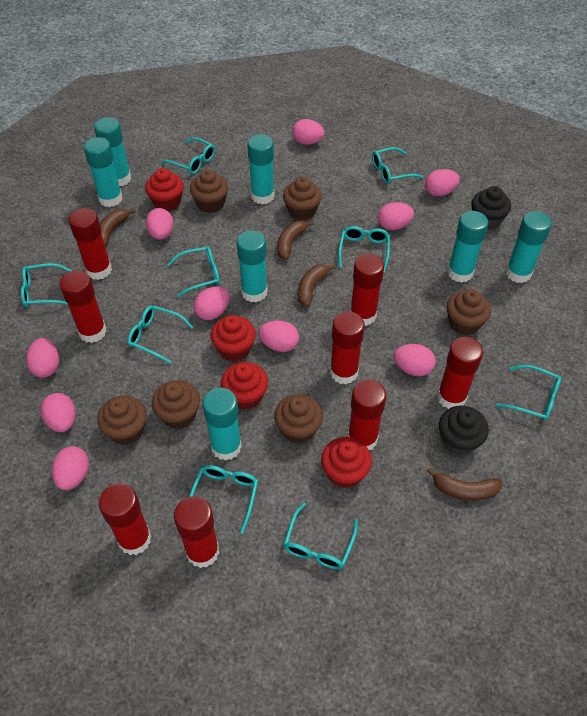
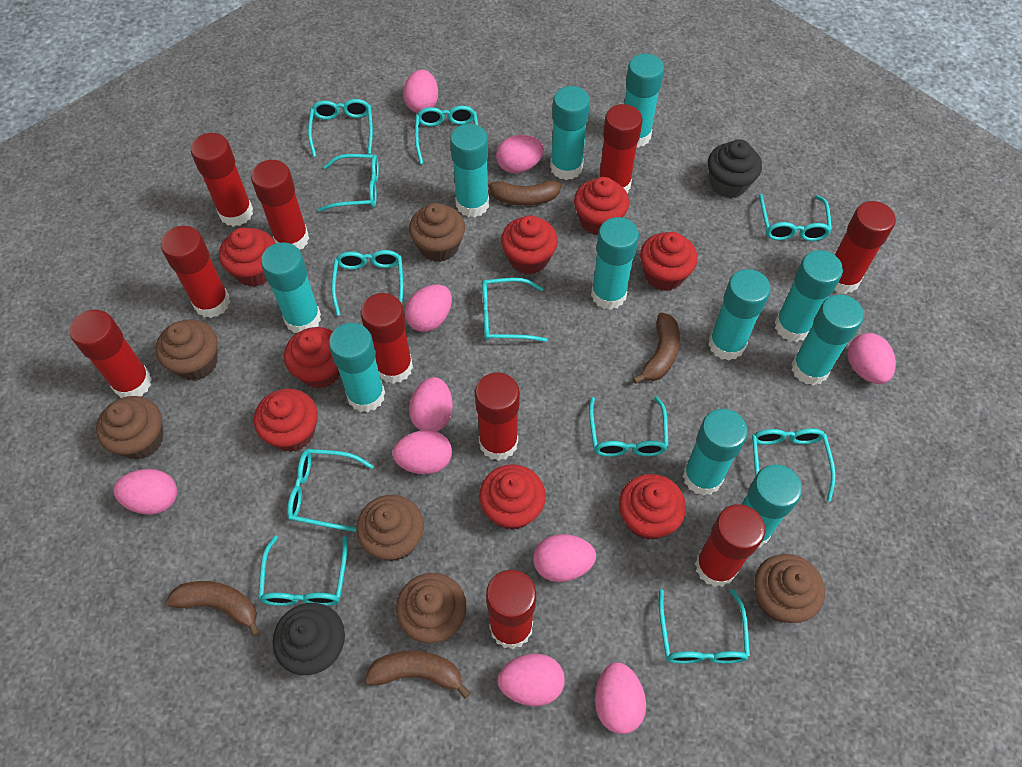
red cupcake: [145,168,184,211] [211,315,256,362] [221,362,268,410] [321,437,372,488] = 4 -> [219,228,276,287] [254,388,318,452] [284,327,340,389] [479,464,546,530] [501,215,558,275] [574,177,629,235] [619,474,686,540] [640,232,698,291] = 8
red glue stick: [60,270,107,343] [69,208,112,280] [99,483,151,555] [174,496,219,568] [330,311,365,384] [348,380,386,450] [350,254,384,326] [437,337,483,409] = 8 -> [70,310,152,398] [161,226,230,318] [191,133,253,227] [251,160,309,250] [360,293,413,384] [475,372,520,461] [486,570,536,649] [598,104,643,193] [695,504,765,587] [834,201,896,294] = 10
turquoise glasses: [21,263,72,307] [127,306,194,364] [161,138,215,174] [168,246,220,297] [189,465,258,534] [283,503,358,569] [338,226,390,272] [372,147,423,184] [496,365,561,421] = 9 -> [258,536,347,606] [287,449,374,532] [308,99,373,157] [318,154,379,212] [331,250,403,316] [415,106,478,164] [482,278,547,342] [589,396,669,457] [659,589,750,664] [752,428,836,501] [759,194,832,241] = 11
turquoise glue stick: [84,137,123,207] [94,117,131,186] [202,388,242,461] [237,230,267,302] [247,134,275,204] [447,211,488,283] [506,211,552,283] = 7 -> [261,242,321,333] [329,323,385,412] [450,124,489,217] [550,86,590,180] [591,217,639,310] [624,54,664,148] [683,409,748,496] [708,269,771,361] [741,465,802,547] [774,250,843,342] [791,295,864,385] = 11

